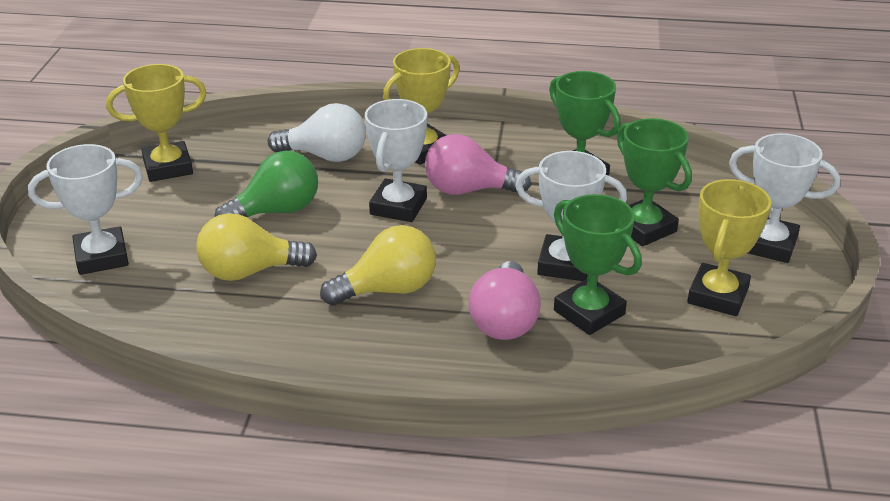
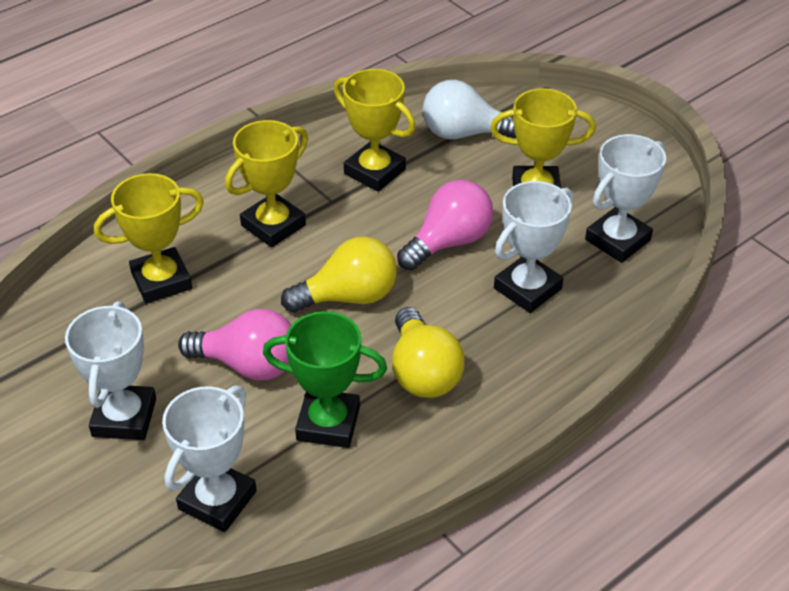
green light bulb: [215,151,318,218] = 1 -> none = 0
green trophy: [549,71,621,175] [554,194,642,335] [616,118,692,246] = 3 -> [263,311,387,448] = 1
yellow trophy: [106,64,207,182] [383,48,460,165] [687,179,771,316] = 3 -> [94,173,204,304] [225,120,308,248] [334,69,416,192] [490,88,596,188] = 4

